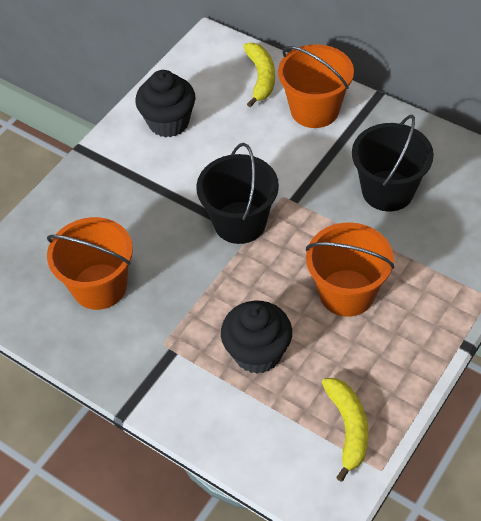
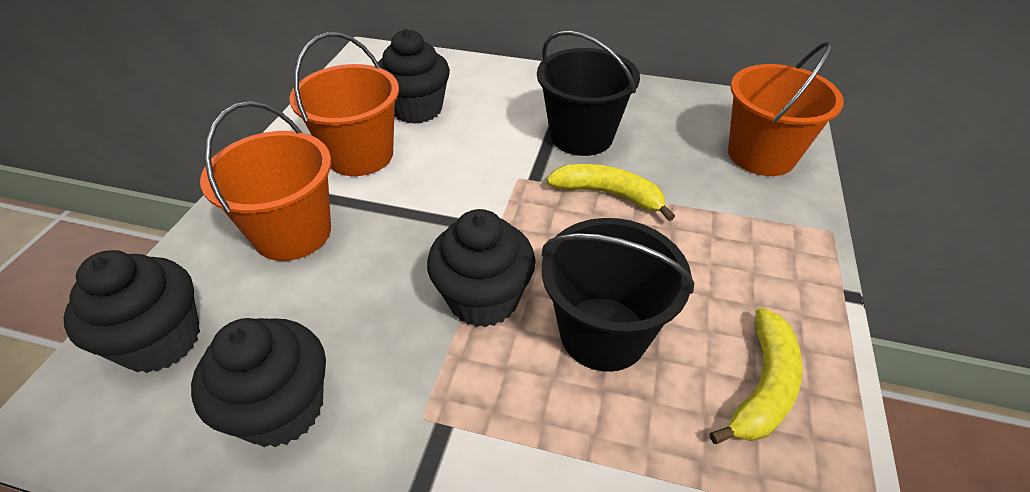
black cupcake: [136,70,195,138] [221,301,292,374] = 2 -> [63,250,200,373] [191,318,326,447] [378,29,450,124] [427,209,536,327] = 4

